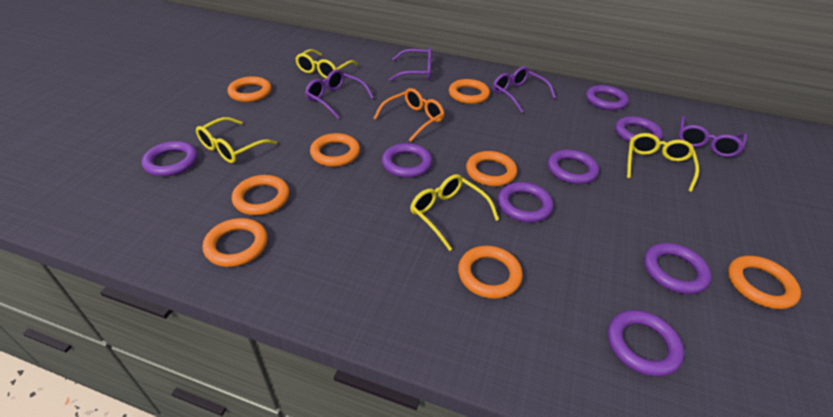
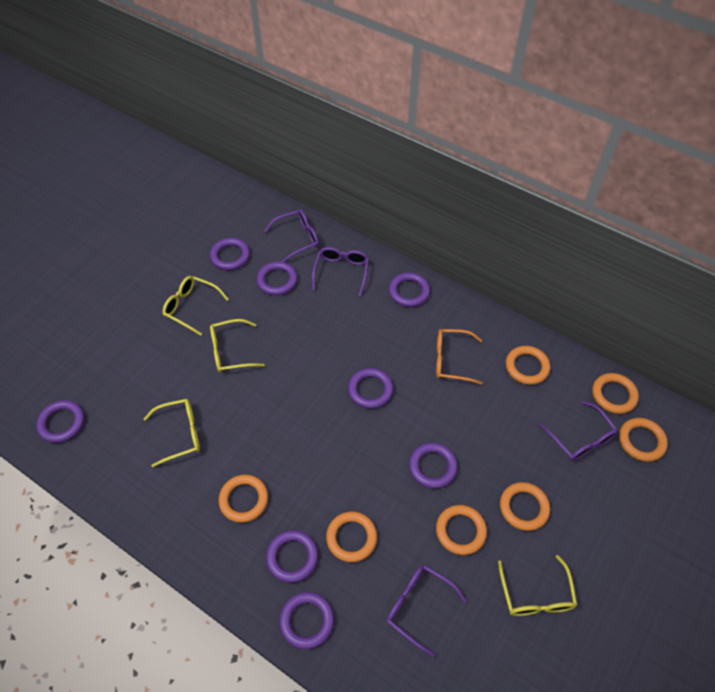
orange ring: [202,218,268,267] [227,76,272,102] [232,175,289,215] [310,133,360,167] [449,79,490,104] [458,246,523,299] [466,151,517,186] [728,256,801,309] = 8 -> [219,475,268,523] [326,512,377,562] [436,505,487,555] [500,482,550,531] [506,346,550,385] [592,373,639,414] [619,418,668,462] = 7

